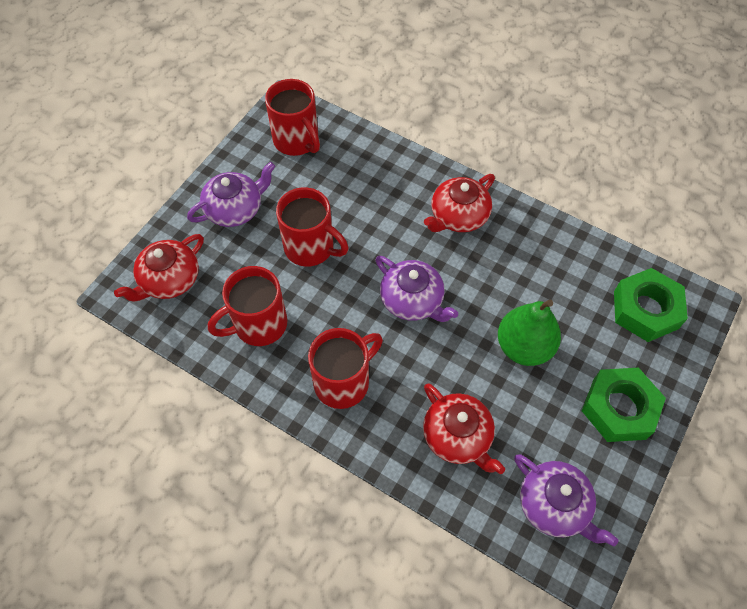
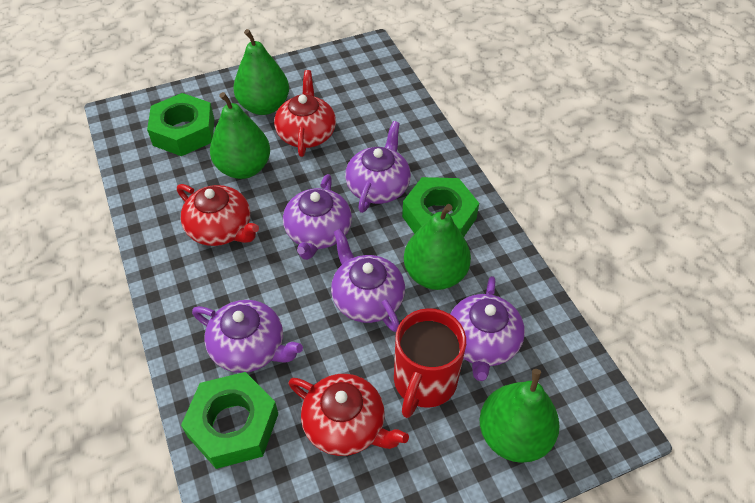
green nut: [582,368,666,442] [614,268,688,342] = 2 -> [147,93,214,156] [181,372,278,469] [402,177,479,237] = 3
green pear: [498,300,561,366] = 1 -> [210,92,270,179] [234,29,289,115] [404,204,471,290] [479,369,560,463] = 4
purple teapot: [187,162,275,227] [376,256,458,322] [514,454,618,546] = 3 -> [192,300,303,373] [283,174,352,260] [331,228,405,332] [345,121,411,213] [450,276,525,381] = 5
red mug: [208,266,287,346] [265,79,320,156] [276,187,349,267] [308,328,383,409] = 4 -> [394,308,466,418] = 1

